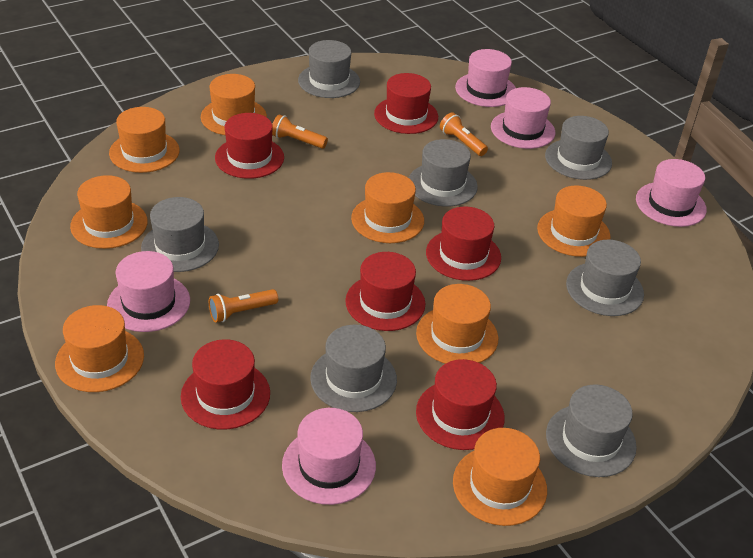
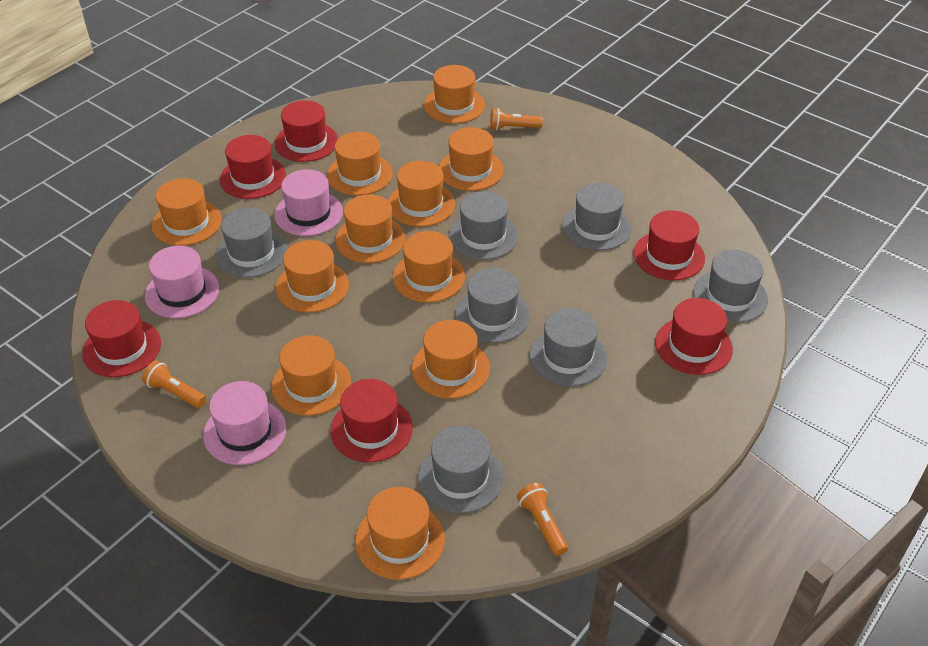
orange hat: [55,305,144,392] [70,175,148,249] [109,107,180,173] [201,74,267,135] [351,172,424,243] [416,284,498,364] [453,428,547,526] [537,185,611,257] = 8 -> [152,178,222,246] [271,335,351,416] [276,240,349,313] [327,132,393,196] [335,194,405,263] [355,487,445,580] [388,161,455,227] [393,231,465,303] [412,320,490,399] [424,65,485,124] [439,127,504,191] = 11
pink hat: [107,251,190,332] [282,408,376,505] [455,49,516,107] [491,87,555,149] [636,159,707,227] = 5 -> [145,246,219,318] [203,381,286,465] [275,169,343,236] = 3

